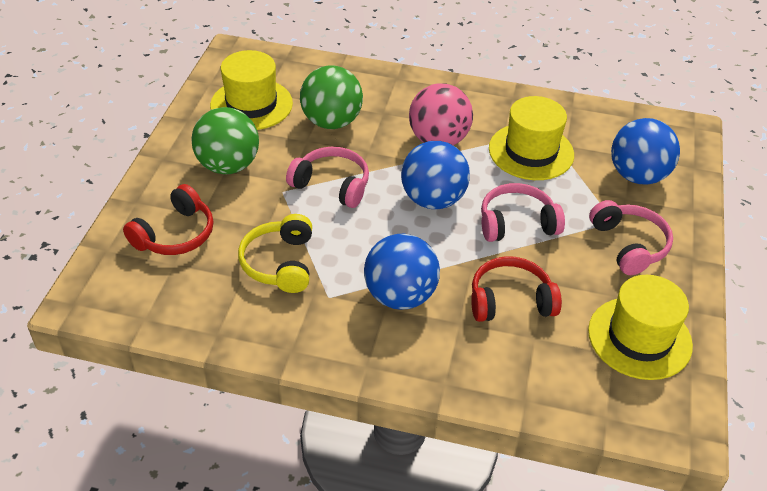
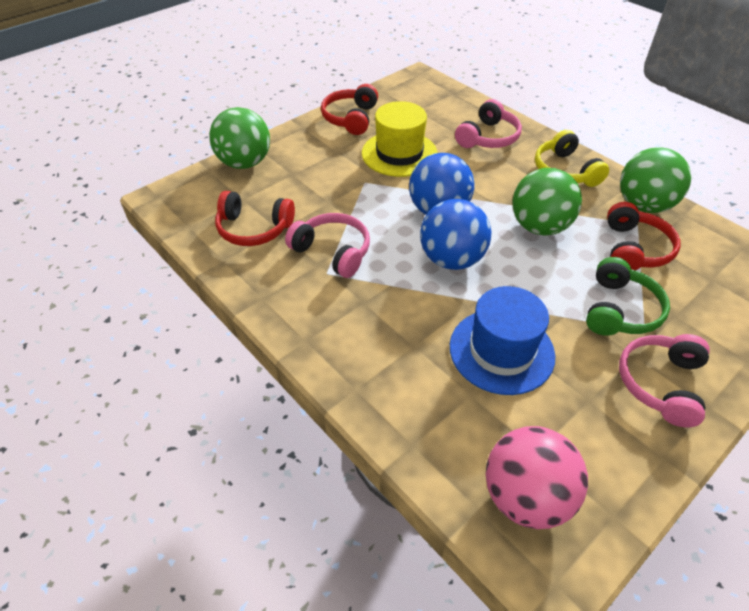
blue ball: [364,234,440,310] [401,141,470,209] [611,118,680,184] = 3 -> [409,153,475,215] [420,199,491,270] = 2
blue hat: none = 0 -> [450,286,555,395] = 1
green ball: [191,107,259,174] [300,65,363,129] = 2 -> [209,107,270,169] [512,168,582,236] [620,147,691,213] = 3
green headphones: none = 0 -> [586,257,670,336] = 1
red headphones: [123,184,213,255] [471,256,562,322] = 2 -> [215,191,295,246] [321,84,378,135] [607,202,681,271] = 3
yellow hat: [210,50,293,130] [489,96,574,180] [588,275,693,380] = 3 -> [362,101,438,177] = 1

